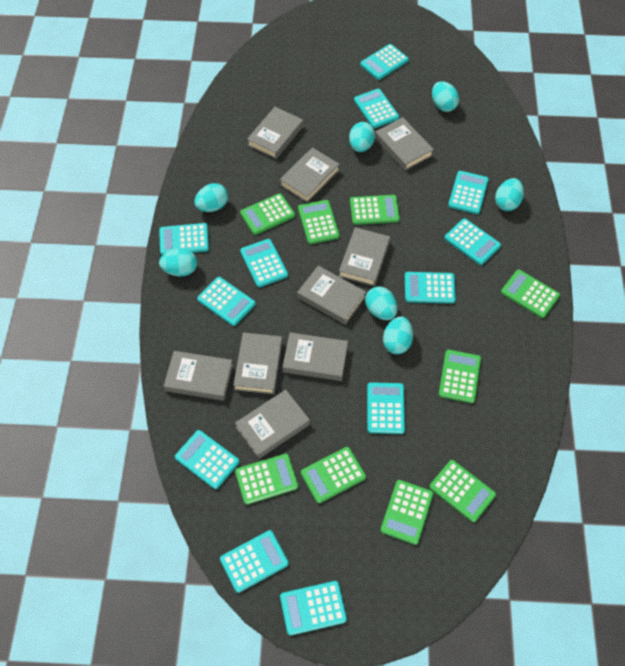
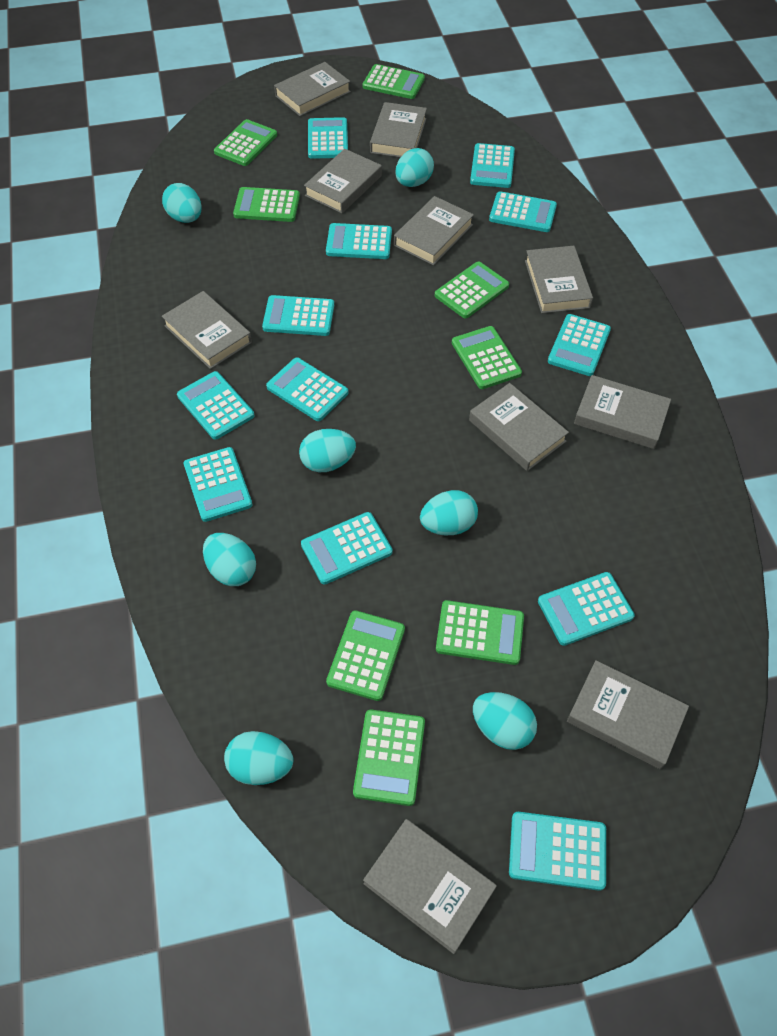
green calculator: [235,454,299,505] [240,193,295,235] [298,200,340,244] [301,447,366,504] [350,195,400,225] [380,480,434,545] [429,460,496,522] [438,350,481,403] [501,270,560,318] = 9 -> [214,119,277,166] [233,187,300,222] [326,610,405,701] [353,710,425,806] [363,64,425,99] [435,262,509,318] [436,600,524,665] [452,326,522,389] = 8
grey book: [164,351,233,401] [233,333,283,395] [235,390,310,459] [247,107,303,159] [280,148,340,203] [283,332,348,381] [297,266,366,325] [339,227,390,286] [375,117,434,171] = 9 -> [162,291,252,369] [274,62,351,116] [304,149,382,213] [363,819,497,954] [370,102,427,158] [394,196,474,265] [469,383,569,471] [525,246,593,313] [567,660,689,769] [574,375,671,449] = 10

